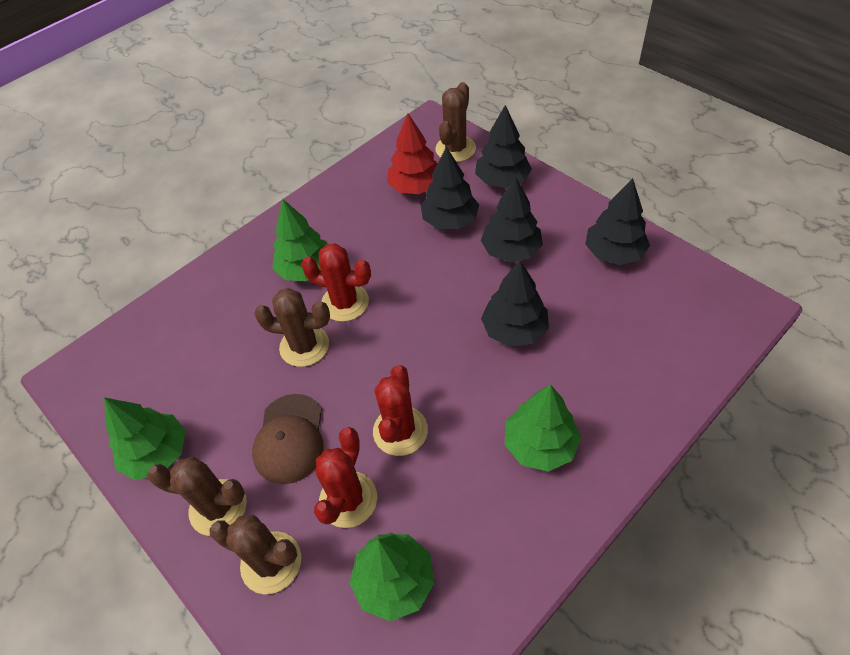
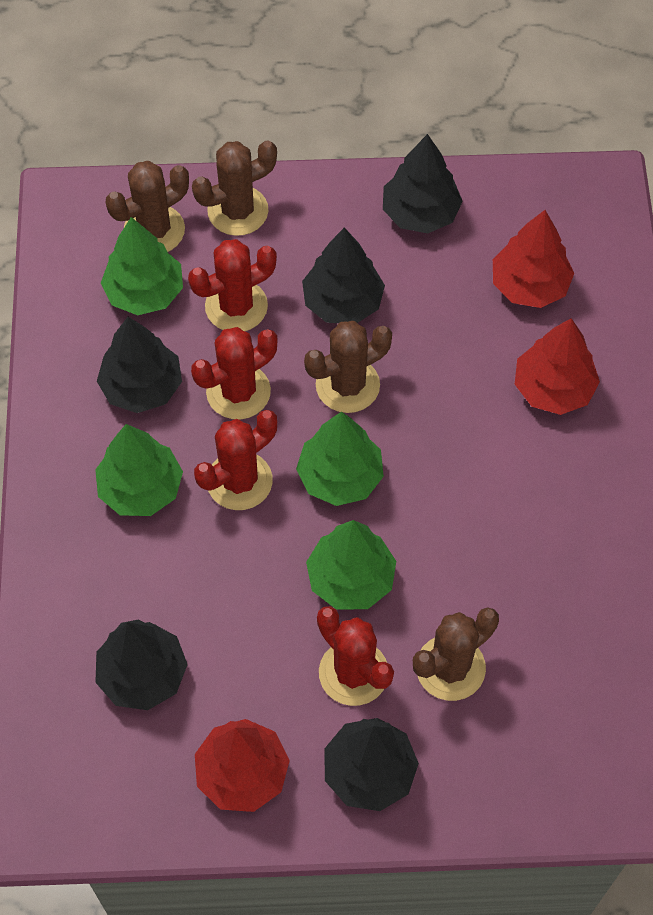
brown cap: [252,394,324,484] = 1 -> none = 0
red cactus: [301,243,371,322] [314,427,377,528] [373,365,428,456] = 3 -> [188,239,277,331] [191,327,277,420] [194,410,277,510] [317,606,394,706] = 4
red tree: [387,113,437,194] = 1 -> [195,719,290,812] [493,210,574,308] [515,318,600,415] = 3

